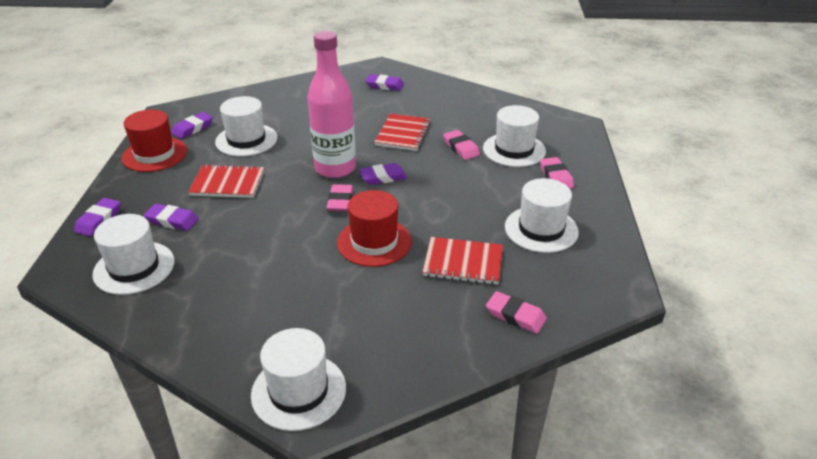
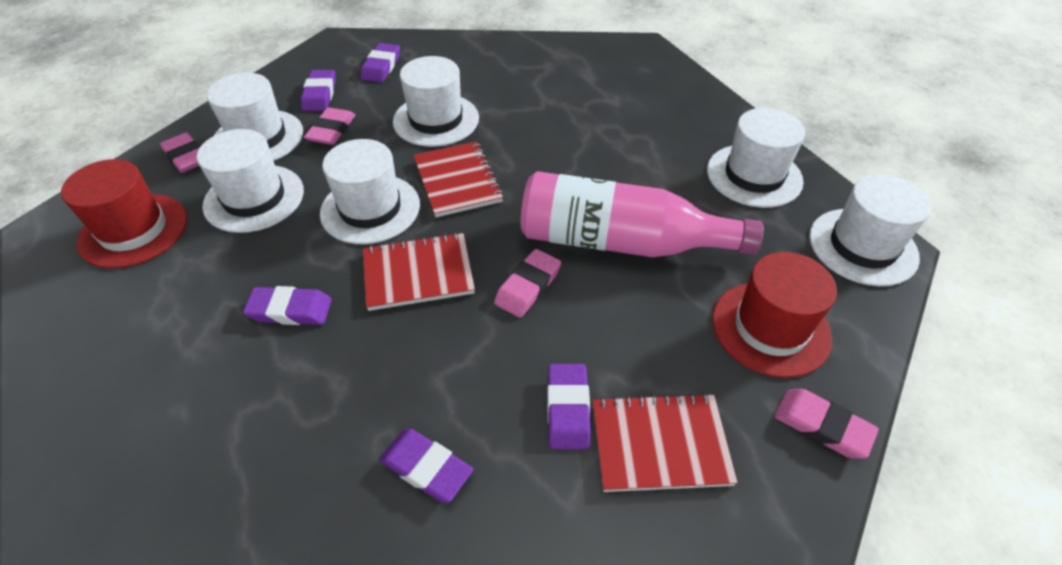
white hat: [92,214,174,295] [215,96,277,156] [251,328,346,431] [483,105,546,167] [505,178,579,253] = 5 -> [197,129,304,233] [207,73,303,161] [320,139,420,244] [393,56,479,147] [707,108,805,208] [809,174,931,286] = 6

